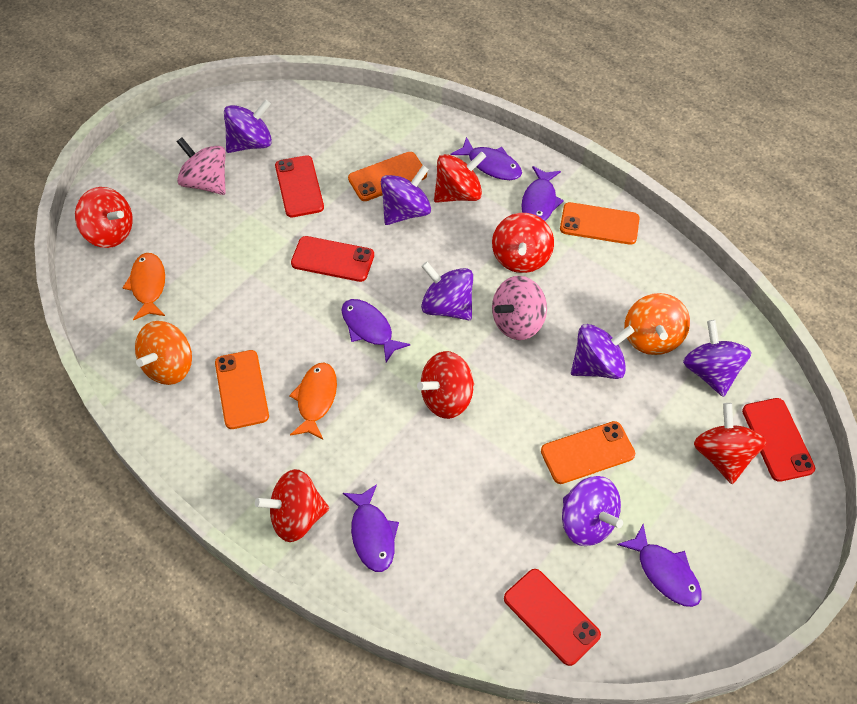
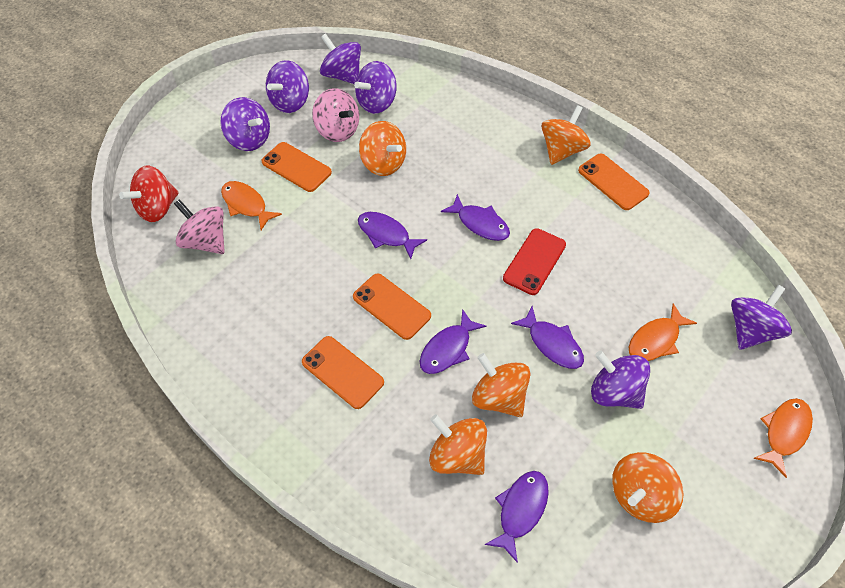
orange fish: [123,253,165,320] [289,362,337,440] = 2 -> [221,181,282,230] [628,303,697,361] [753,398,813,478] = 3
orange spinning top: [135,321,192,385] [624,293,690,355] = 2 -> [359,121,406,176] [429,414,487,475] [472,353,531,417] [541,105,591,165] [612,452,683,523] = 5
red phone: [275,155,324,217] [291,236,374,282] [504,569,601,666] [742,398,815,482] = 4 -> [503,228,566,295] = 1
red spinning top: [75,187,133,248] [255,469,329,542] [417,351,474,419] [434,151,486,203] [492,213,554,273] [694,403,766,484] = 6 -> [119,165,179,222] = 1

